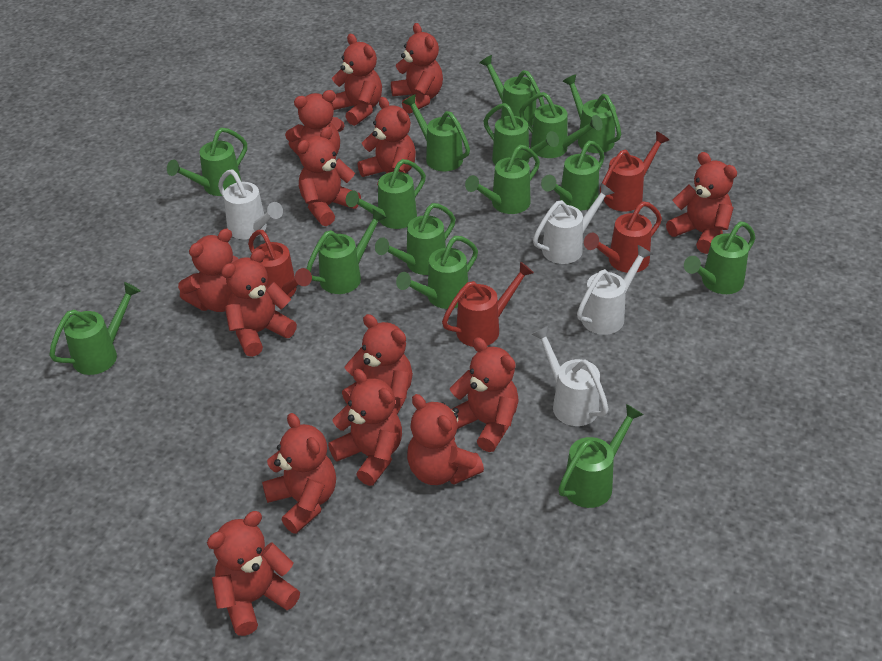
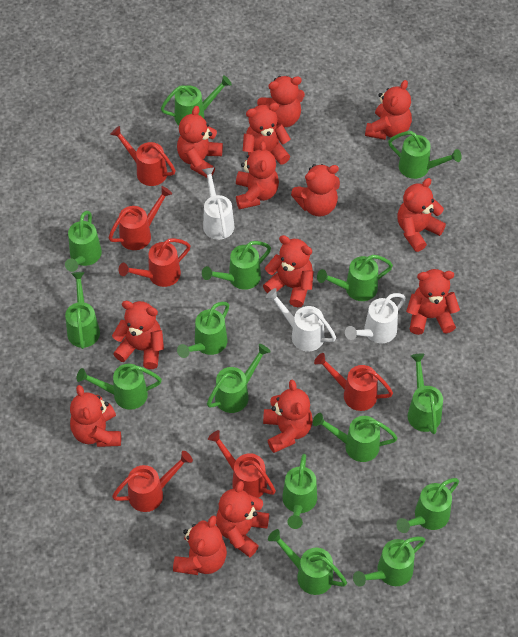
red watering can: [248,230,312,298] [442,262,534,347] [584,201,662,273] [600,131,669,211] = 4 -> [109,186,172,250] [110,126,175,186] [112,451,193,512] [119,238,191,287] [208,430,276,498] [314,353,393,411] = 6
white watering can: [218,169,283,240] [532,326,609,426] [533,183,614,264] [577,245,653,335] = 4 -> [202,167,235,240] [266,288,336,351] [345,293,406,344] = 3

